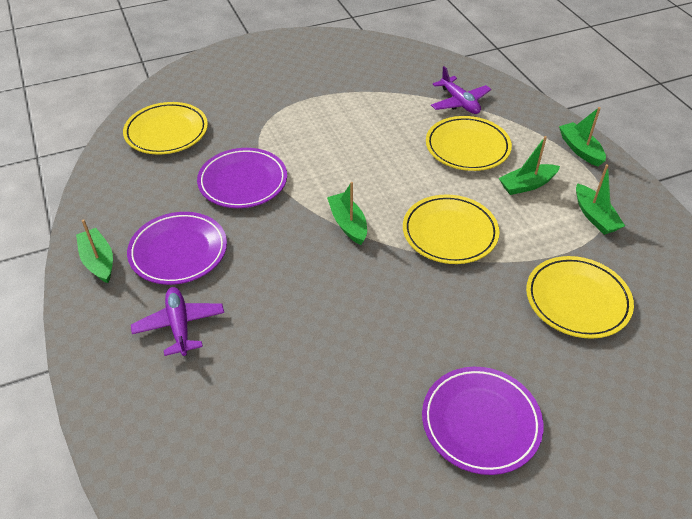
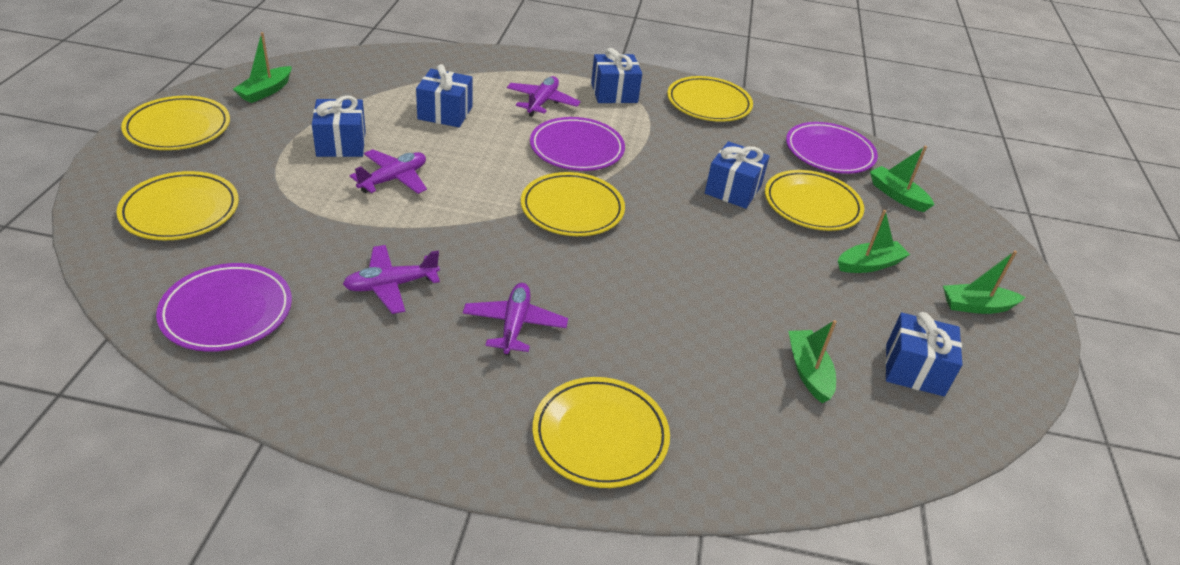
blue gift: none = 0 -> [312,95,366,157] [416,64,473,127] [591,48,642,103] [705,141,770,209] [885,312,962,396] = 5
purple plane: [131,287,224,356] [431,66,491,114] = 2 -> [343,245,440,314] [350,149,427,194] [463,283,568,356] [507,76,581,117] = 4
yellow plate: [123,102,208,154] [403,194,499,264] [426,116,512,171] [526,256,634,339] = 4 -> [116,171,239,240] [121,96,230,150] [521,172,625,236] [532,377,670,488] [667,76,753,122] [765,170,864,231] = 6

